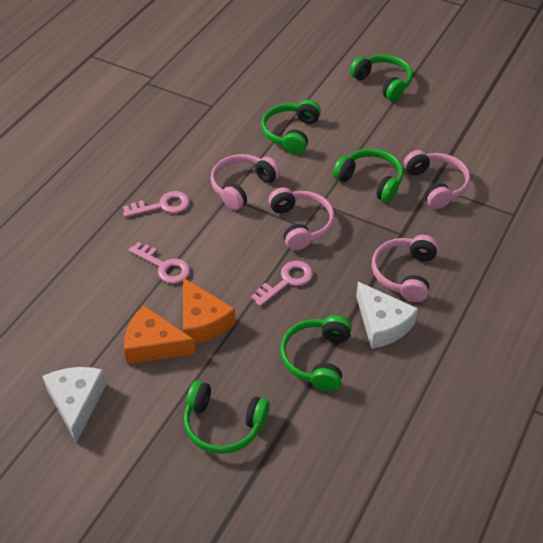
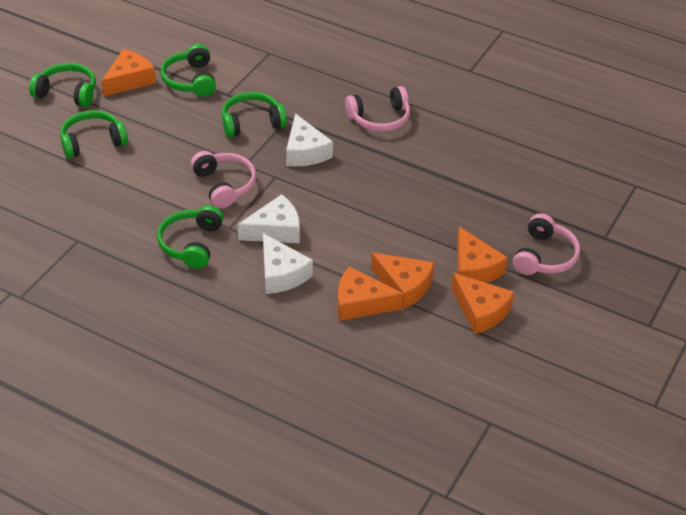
orange cheese: [124,305,196,364] [183,278,236,344] = 2 -> [101,49,156,97] [338,266,403,321] [371,253,434,309] [451,273,514,334] [457,226,508,283] = 5
pink headphones: [210,154,280,210] [268,187,335,251] [372,235,438,302] [404,150,470,209] = 4 -> [191,151,256,209] [345,86,410,132] [513,213,580,275] = 3
pink key: [123,191,190,217] [129,242,190,284] [251,261,313,306] = 3 -> none = 0
white cheese: [42,367,107,443] [356,282,418,349] = 2 -> [238,194,300,243] [263,233,313,294] [286,113,333,167] = 3

